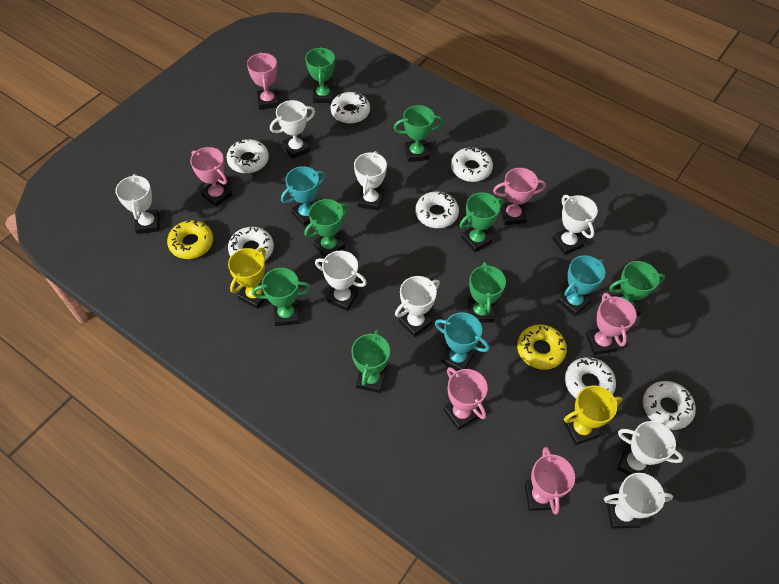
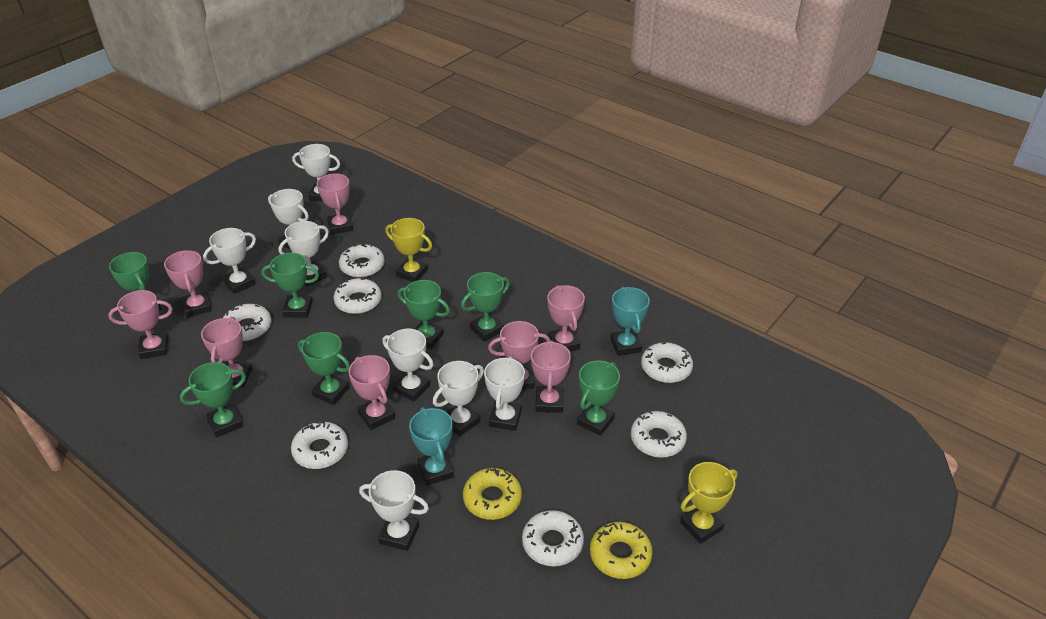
green trophy: [252,268,311,326] [304,199,349,257] [305,47,335,103] [351,329,390,393] [394,105,443,162] [460,192,503,253] [468,262,506,323] [609,261,665,316] = 8 -> [109,252,161,310] [180,362,246,438] [261,253,319,318] [298,332,350,405] [398,280,450,349] [461,272,510,341] [577,361,620,436] = 7
pink trophy: [190,147,232,207] [247,52,279,109] [443,367,488,430] [493,168,546,225] [525,447,575,514] [586,293,636,355] = 6 -> [108,290,173,359] [164,250,211,317] [201,317,252,388] [317,173,353,235] [349,355,395,430] [488,321,550,390] [531,340,571,413] [547,285,585,351] = 8
turquoise trophy: [281,166,325,227] [435,312,489,371] [557,255,605,316] = 3 -> [409,407,454,486] [610,287,650,356] = 2

